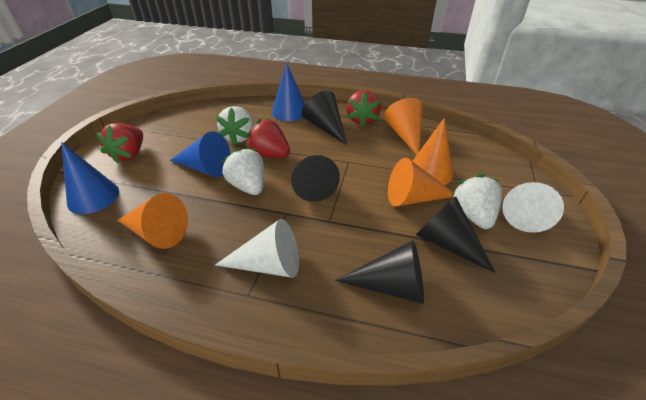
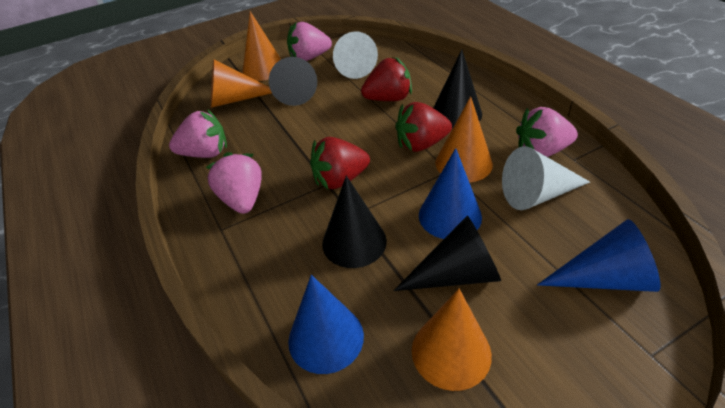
pink strawberry: none = 0 -> [169,109,227,158] [205,152,261,214] [287,22,332,61] [516,107,578,157] = 4
white strawberry: [216,106,254,145] [221,147,264,195] [451,174,502,229] = 3 -> none = 0

